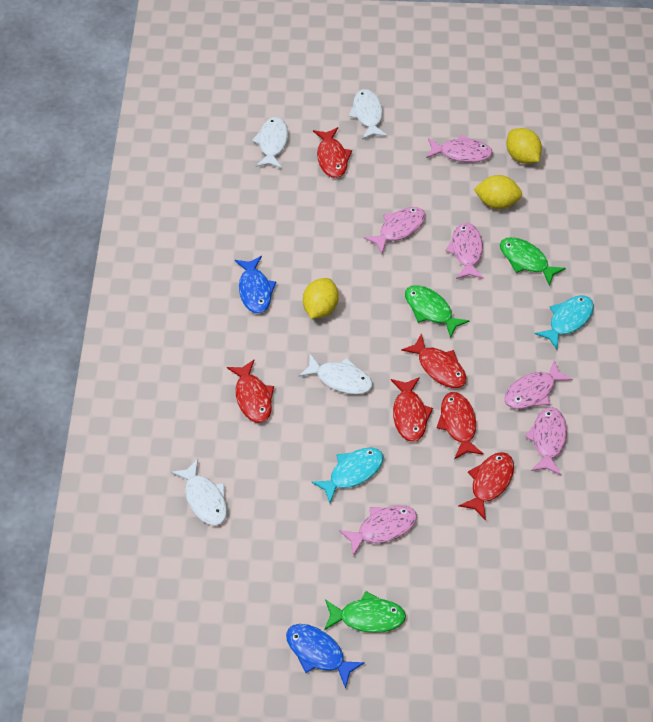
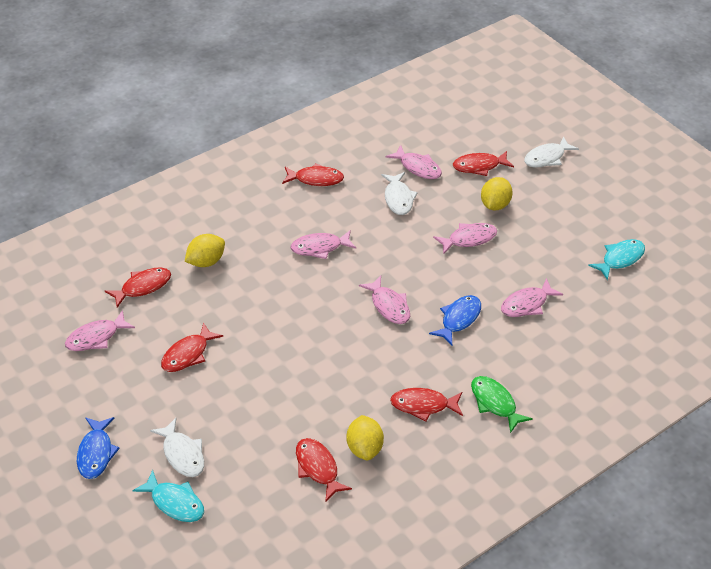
green fish: [324,591,406,633] [405,285,469,338] [500,237,566,286] = 3 -> [471,376,533,433] = 1
white fish: [171,459,227,526] [252,117,288,169] [299,354,373,394] [348,89,388,139] = 4 -> [150,418,204,477] [381,172,418,215] [524,136,579,168] = 3

